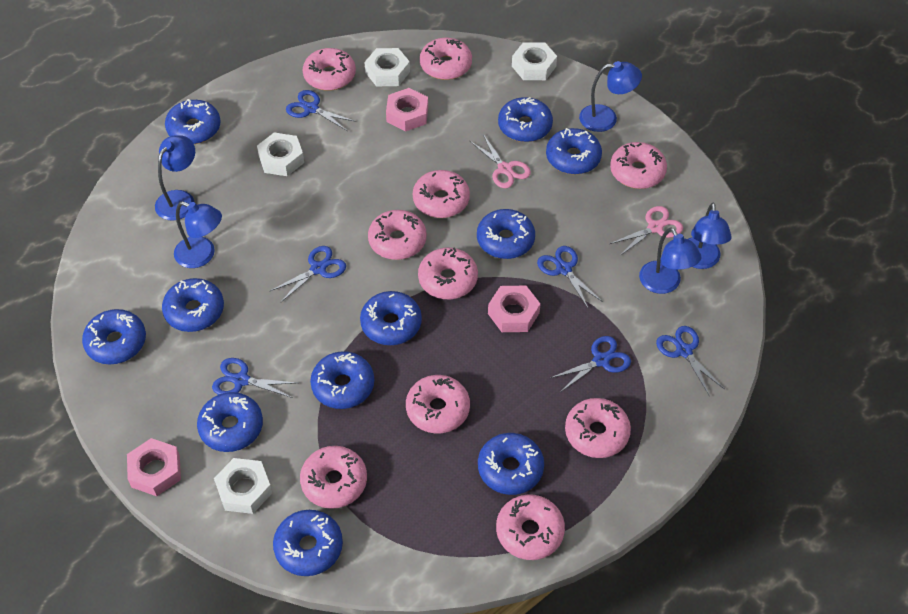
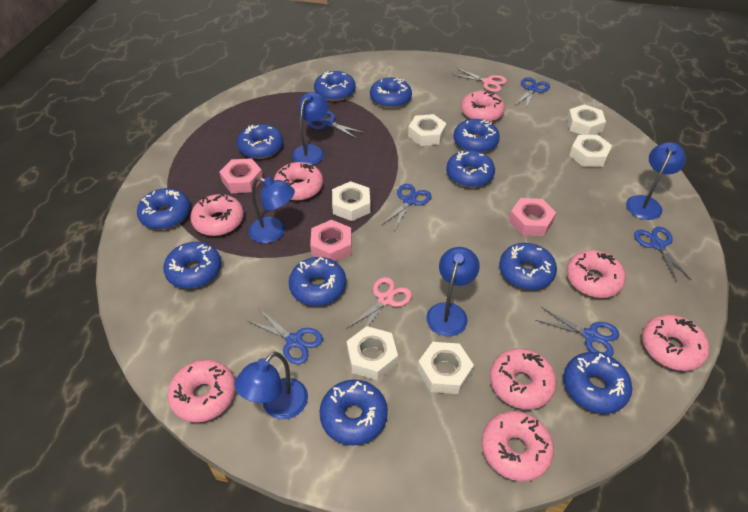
pink donut: [300,446,367,509] [303,48,356,91] [368,210,427,260] [406,375,470,434] [413,170,470,218] [418,247,478,299] [420,38,472,80] [496,494,565,560] [565,398,631,458] [610,142,667,189] = 10 -> [167,359,236,423] [190,194,244,236] [274,162,323,201] [461,91,505,122] [482,411,554,482] [490,348,557,410] [566,250,626,298] [642,314,709,371] = 8
white nut: [214,458,272,514] [257,133,304,176] [365,48,410,86] [512,42,557,80] = 4 -> [332,181,370,221] [347,326,398,380] [408,114,447,146] [418,342,474,394] [567,104,606,135] [569,135,612,167] = 6

